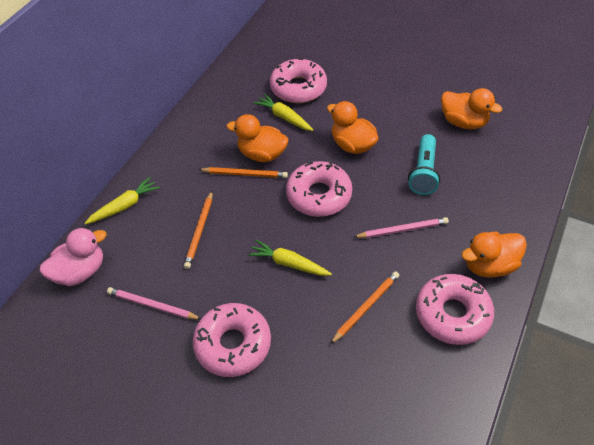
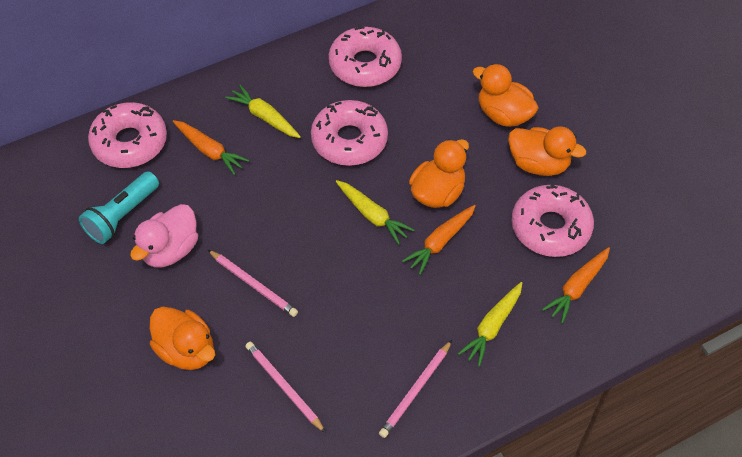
orange carrot: none = 0 -> [173,120,249,175] [402,205,476,275] [542,247,610,324] = 3
orange pencil: [184,191,213,269] [198,167,288,178] [330,271,399,344] = 3 -> none = 0
pink pencil: [107,287,201,320] [354,217,449,238] = 2 -> [208,250,298,317] [245,341,326,433] [379,340,452,438] = 3

